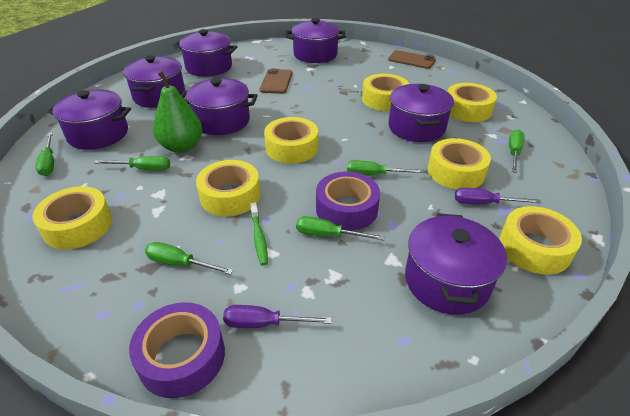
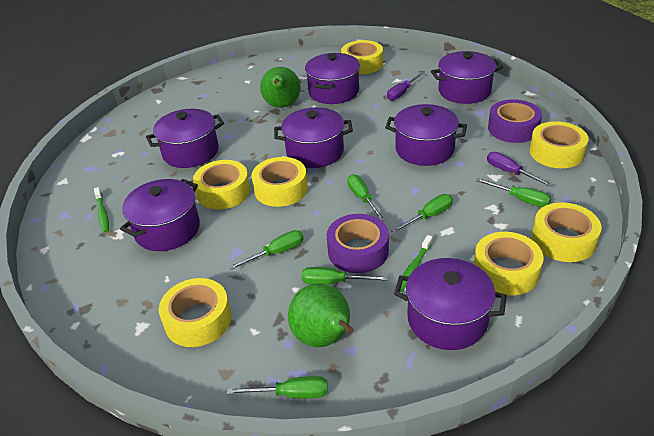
brown phone: [260,69,292,94] [388,50,436,69] = 2 -> none = 0
green pear: [153,71,202,153] = 1 -> [260,67,300,108] [288,284,354,347] = 2
green toothbrush: [250,203,268,266] = 1 -> [94,187,109,233] [400,235,433,292] = 2

